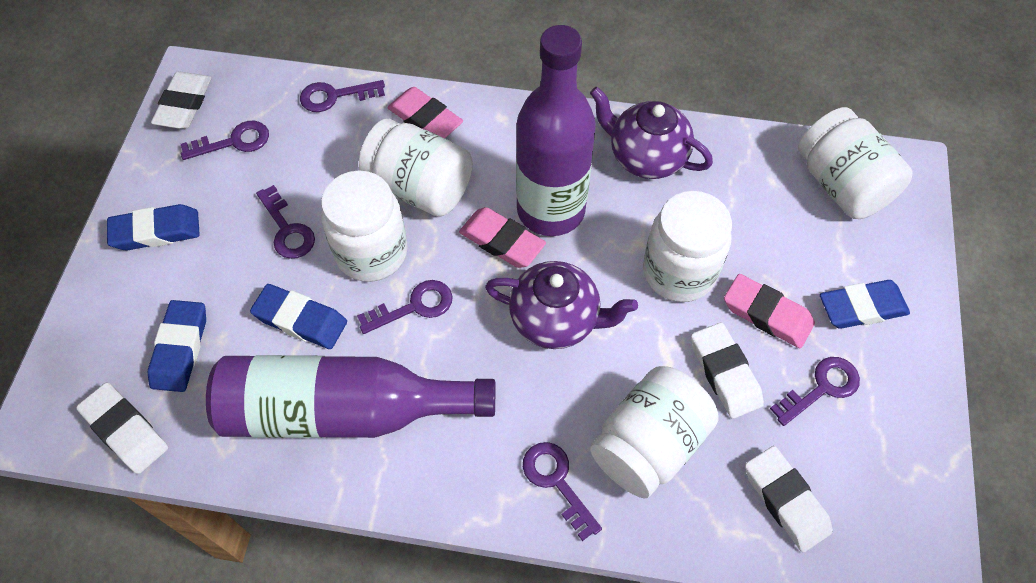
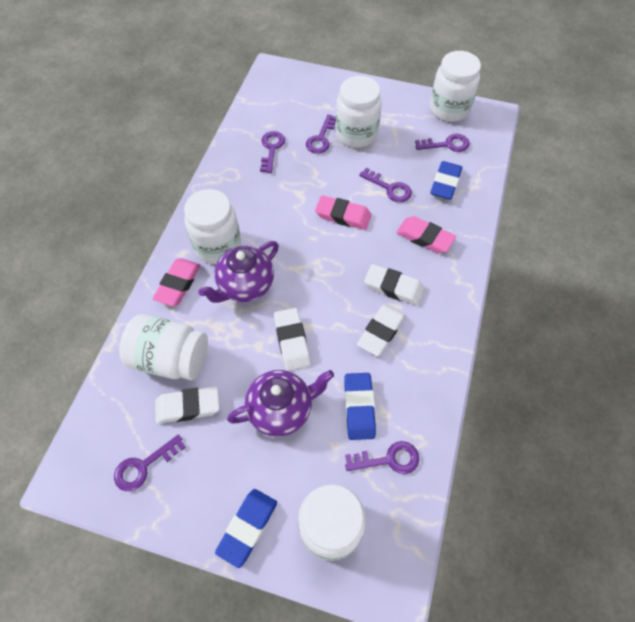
blue eraser: [107,204,200,250] [148,300,206,392] [250,284,347,349] [820,280,910,329] = 4 -> [215,489,277,568] [344,373,376,440] [430,161,462,200] = 3
purple bottle: [206,355,495,438] [516,25,596,236] = 2 -> none = 0

